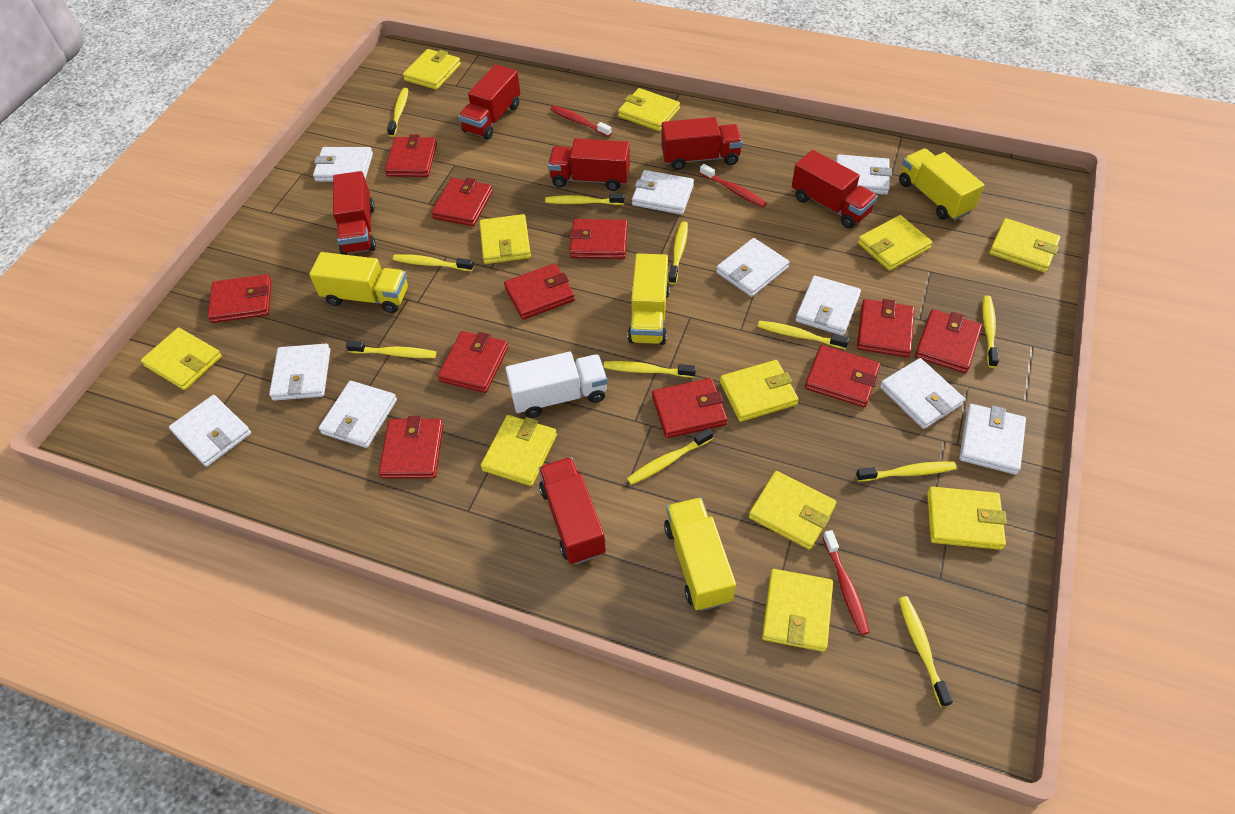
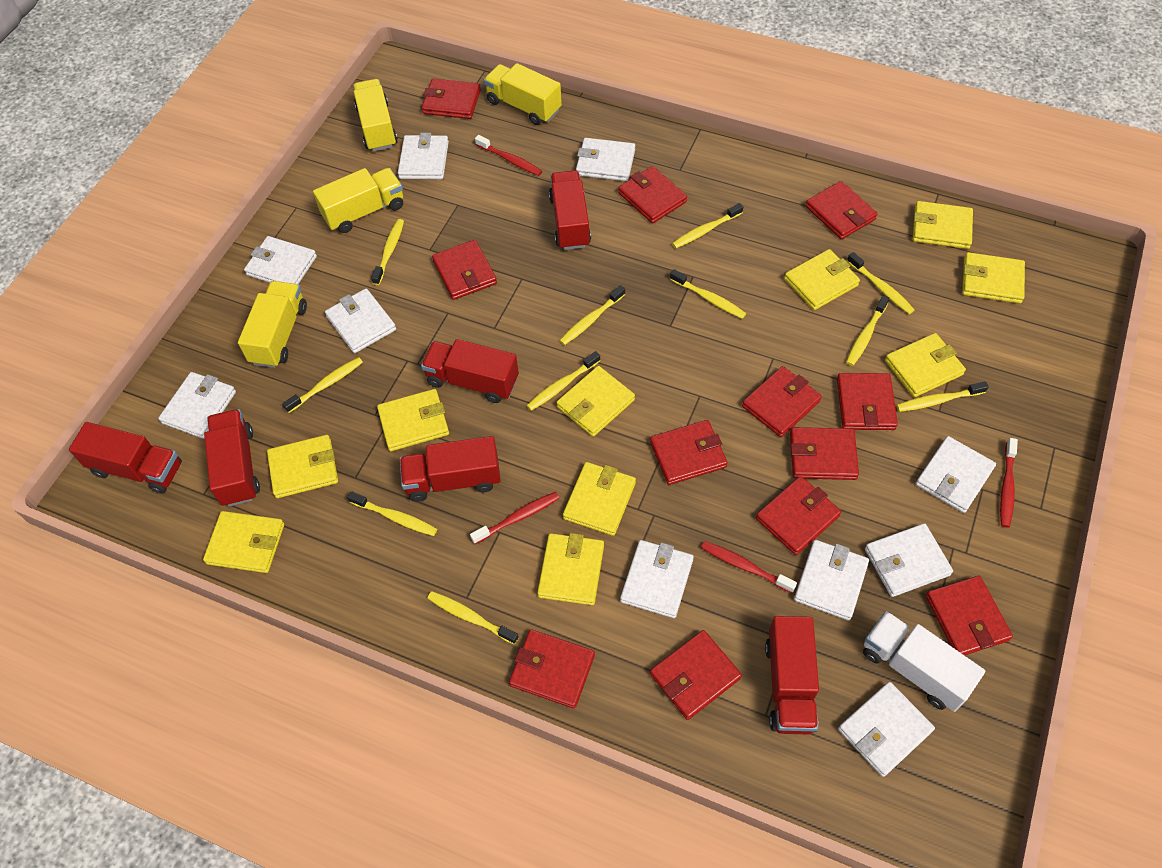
red toothbrush: [550,105,612,137] [700,164,767,207] [823,530,870,635] = 3 -> [470,492,559,544] [475,135,542,176] [701,541,797,593] [1000,438,1018,528] = 4
red wallet: [208,274,272,323] [379,416,444,479] [385,134,437,177] [431,178,493,226] [438,331,508,393] [504,263,575,320] [569,219,628,259] [652,378,728,438] [805,345,880,407] [857,299,914,357] [915,309,982,373] = 11 -> [422,79,481,119] [432,240,497,300] [509,629,595,708] [618,166,687,223] [650,420,728,485] [650,630,742,720] [742,366,822,437] [756,476,841,555] [790,427,859,480] [805,181,878,240] [837,373,898,430] [926,576,1013,656] = 12
yellow wallet: [141,328,222,390] [403,49,461,90] [479,214,531,264] [481,415,557,486] [618,88,680,131] [720,360,799,422] [749,471,836,550] [762,569,833,652] [858,215,933,271] [927,487,1007,550] [989,218,1061,272] = 11 -> [203,511,284,573] [267,435,338,498] [377,389,449,451] [537,533,604,605] [556,366,635,437] [563,462,636,536] [784,249,860,310] [885,333,966,397] [913,201,973,249] [962,252,1025,304] = 10

